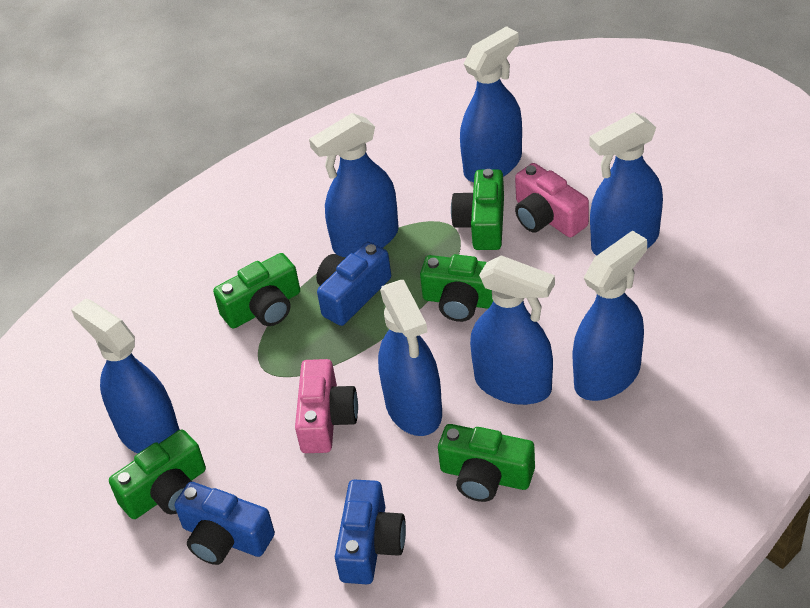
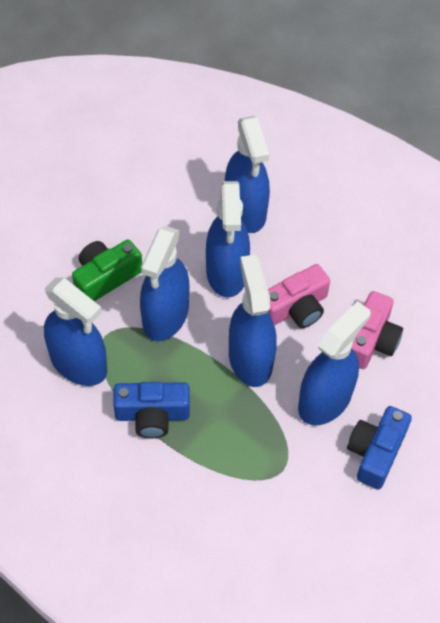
blue camera: [175,482,275,565] [316,242,391,326] [335,479,406,584] = 3 -> [113,382,190,439] [347,406,412,490] = 2
blue spray bottle: [71,298,180,454] [309,113,399,257] [378,280,442,436] [460,26,522,182] [470,255,555,405] [573,230,647,401] [590,112,663,256] = 7 -> [44,277,107,386] [140,226,189,341] [206,181,250,298] [225,116,270,233] [229,254,277,387] [298,301,370,425] = 6
green camera: [109,429,206,519] [213,253,300,329] [420,254,493,322] [438,424,535,502] [451,169,504,250] = 5 -> [72,239,142,301] = 1

